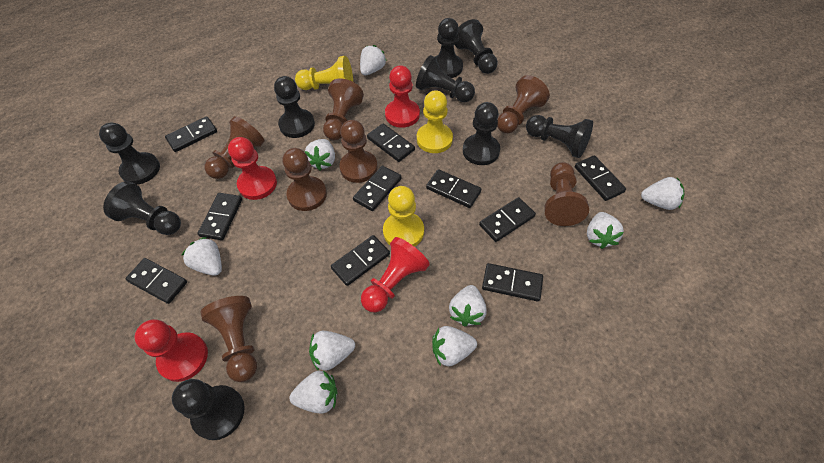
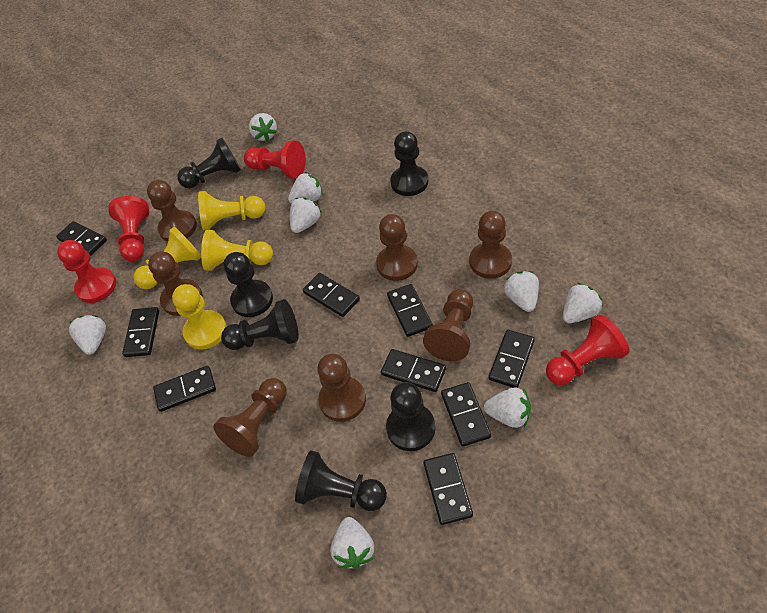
black domino: [125,258,187,304] [165,116,217,152] [197,193,242,240] [331,235,390,286] [353,166,402,211] [367,124,415,162] [426,169,481,208] [479,197,536,242] [482,263,543,301] [575,155,626,201] = 10 -> [56,221,107,256] [122,307,159,357] [153,366,216,412] [303,273,360,317] [381,349,446,392] [387,284,433,337] [423,453,473,525] [441,382,491,447] [489,330,535,388] = 9
black pawn: [99,123,160,185] [103,181,181,235] [172,379,245,440] [274,76,315,138] [416,55,475,102] [435,18,463,78] [454,19,498,74] [463,102,500,165] [526,115,593,158] = 9 -> [178,138,241,188] [221,299,298,350] [224,252,273,317] [295,450,387,511] [386,382,435,451] [391,131,428,196] = 6
white strawberry: [181,237,222,276] [290,370,338,413] [305,139,335,171] [309,331,355,371] [360,45,386,75] [432,326,477,366] [449,285,487,327] [587,212,624,249] [641,177,685,210] = 9 -> [69,315,106,355] [249,113,277,141] [288,172,323,203] [290,197,322,233] [330,517,374,569] [484,387,531,428] [504,271,539,312] [563,283,602,323] = 8
yellow pawn: [295,56,353,90] [383,186,424,247] [417,90,453,153] = 3 -> [134,226,201,289] [172,284,227,350] [198,191,265,230] [201,230,273,271] = 4

